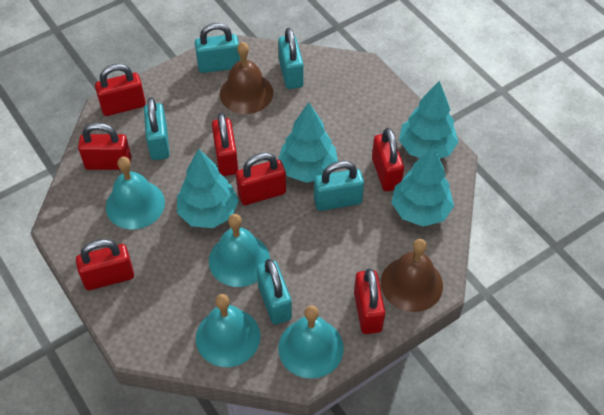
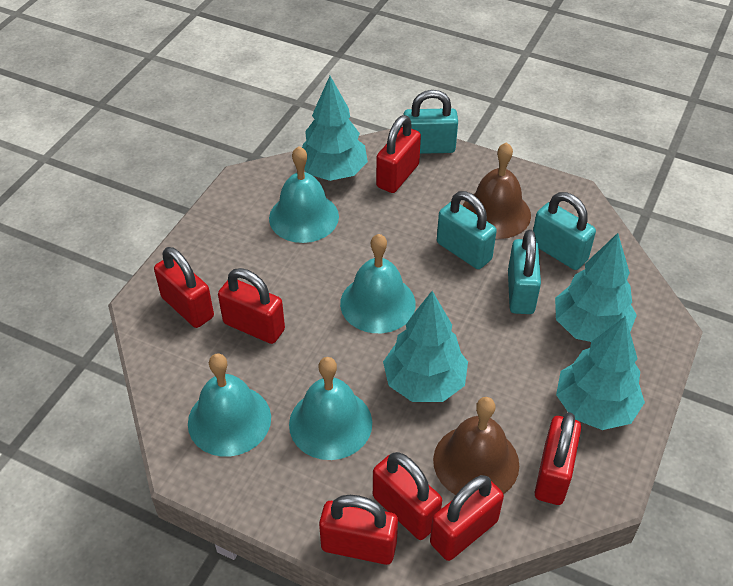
turquoise padlock: [144,97,170,160] [195,23,240,73] [257,259,292,324] [278,28,303,89] [314,161,364,211] = 5 -> [403,90,458,154] [437,191,497,269] [508,230,541,314] [533,192,596,270] = 4

